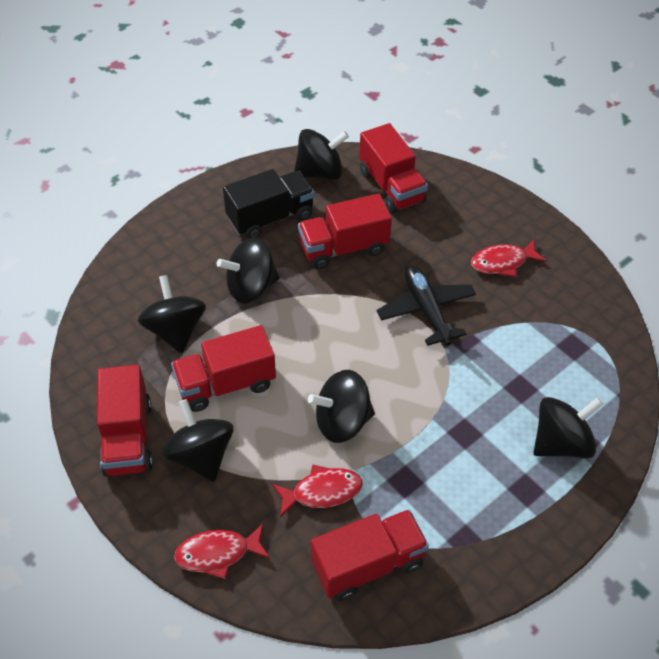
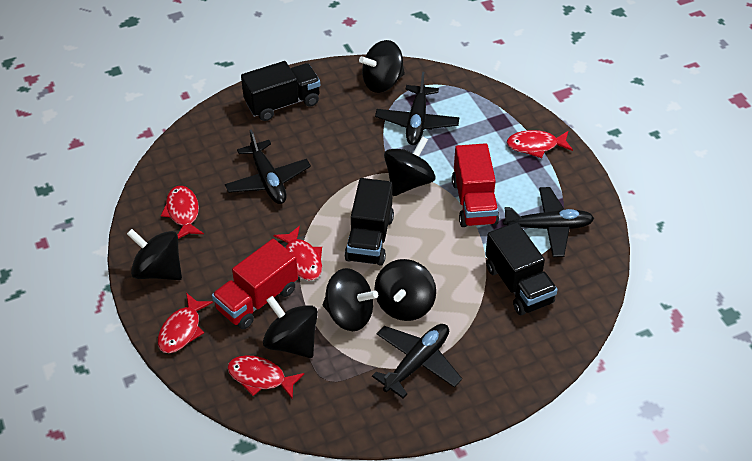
black plane: [377,265,476,346] = 1 -> [225,129,311,204] [372,324,462,399] [375,72,460,145] [503,187,594,257] = 4
black truck: [223,169,315,239] = 1 -> [241,61,320,121] [344,178,394,266] [485,222,557,315] = 3
red fish: [174,524,270,579] [272,464,363,517] [471,239,547,277] = 3 -> [158,293,213,353] [161,186,204,239] [227,355,304,400] [274,226,322,280] [507,130,573,158] = 5
red truck: [97,365,153,476] [171,325,276,412] [298,194,392,269] [311,509,429,601] [359,123,428,213] = 5 -> [212,239,298,329] [452,143,499,227] = 2

